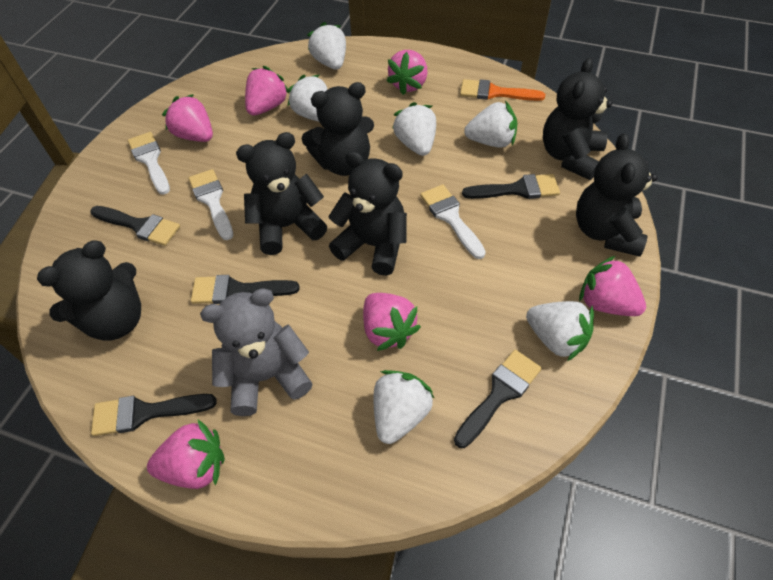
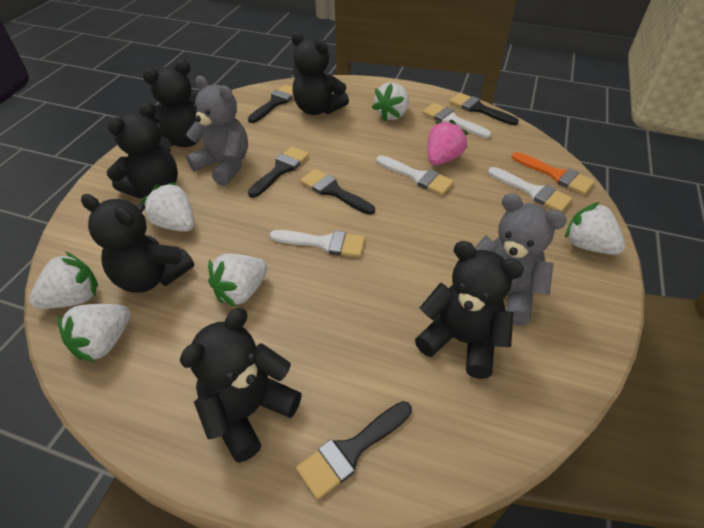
grey teddy bear: [200,288,312,416] = 1 -> [186,76,248,186] [474,193,567,325] = 2
pink strawberry: [147,420,225,489] [162,94,213,142] [245,66,290,115] [363,293,421,351] [387,50,427,95] [579,256,646,316] = 6 -> [428,120,469,165] = 1
white brush: [128,132,170,195] [189,169,233,240] [420,185,486,259] = 3 -> [270,230,365,257] [376,155,454,195] [422,103,491,138] [488,167,572,212] = 4

